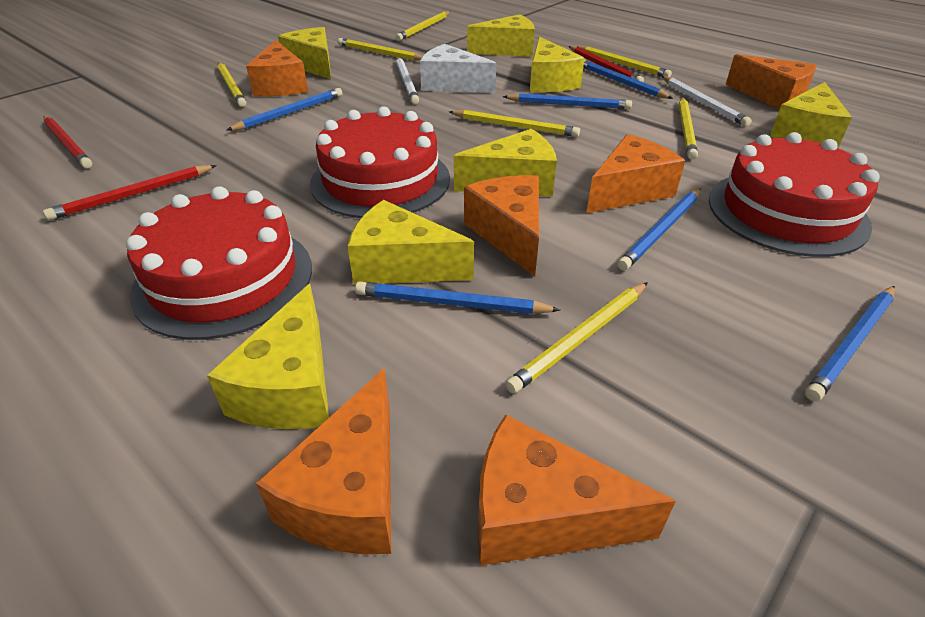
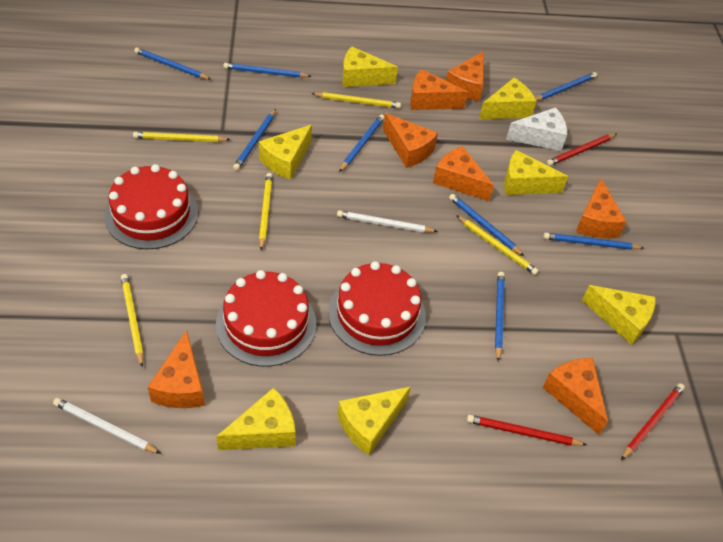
blue pencil: [227,88,342,131] [355,281,560,314] [503,93,632,109] [583,60,673,99] [617,188,701,270] [805,286,895,401] = 6 -> [134,47,212,80] [223,63,311,78] [233,109,276,170] [339,114,385,172] [449,194,524,256] [495,272,505,362] [535,72,597,101] [543,233,644,250] = 8
orange cheese: [246,40,308,97] [256,368,391,554] [464,175,539,277] [478,414,676,566] [586,134,685,213] [726,54,816,110] = 6 -> [148,330,205,408] [383,113,438,168] [410,69,468,110] [433,146,494,201] [446,51,484,101] [542,358,608,435] [576,178,627,238] = 7
yellow pencil: [218,62,246,107] [338,38,423,61] [396,11,450,41] [449,110,580,137] [505,282,648,394] [576,46,672,77] [679,97,698,159] = 7 -> [121,274,144,367] [133,132,231,142] [259,173,273,250] [311,92,401,108] [456,215,539,275] = 5

